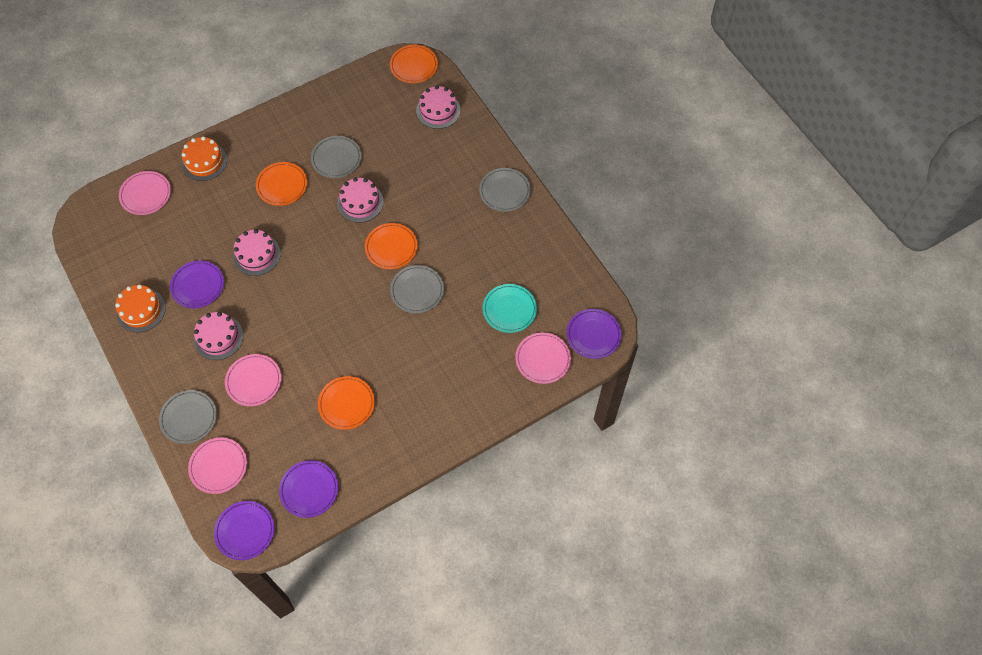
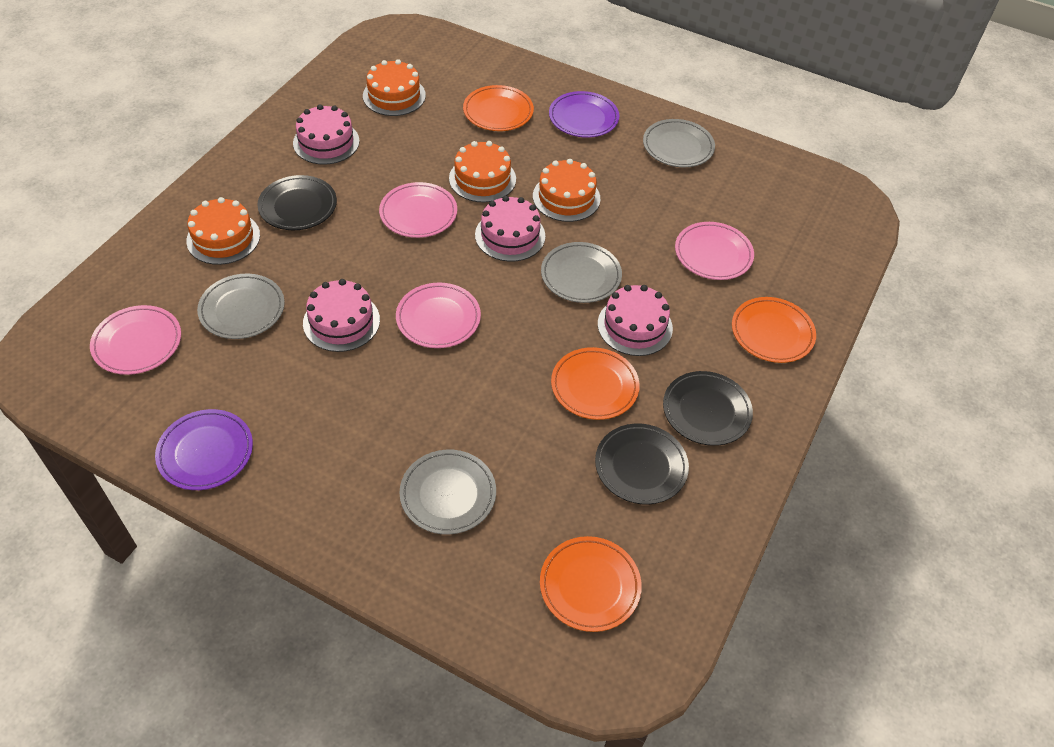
black plate: none = 0 -> [257,175,337,230] [595,424,689,504] [663,371,753,446] = 3
orange cake: [115,284,166,332] [182,136,227,181] = 2 -> [186,197,260,265] [363,59,426,116] [449,141,516,202] [533,159,600,222] = 4
purple plate: [170,260,224,308] [214,501,274,560] [279,460,338,518] [567,309,622,359] = 4 -> [155,409,253,490] [549,91,619,138] = 2
turquoise plate: [483,284,537,333] = 1 -> none = 0

